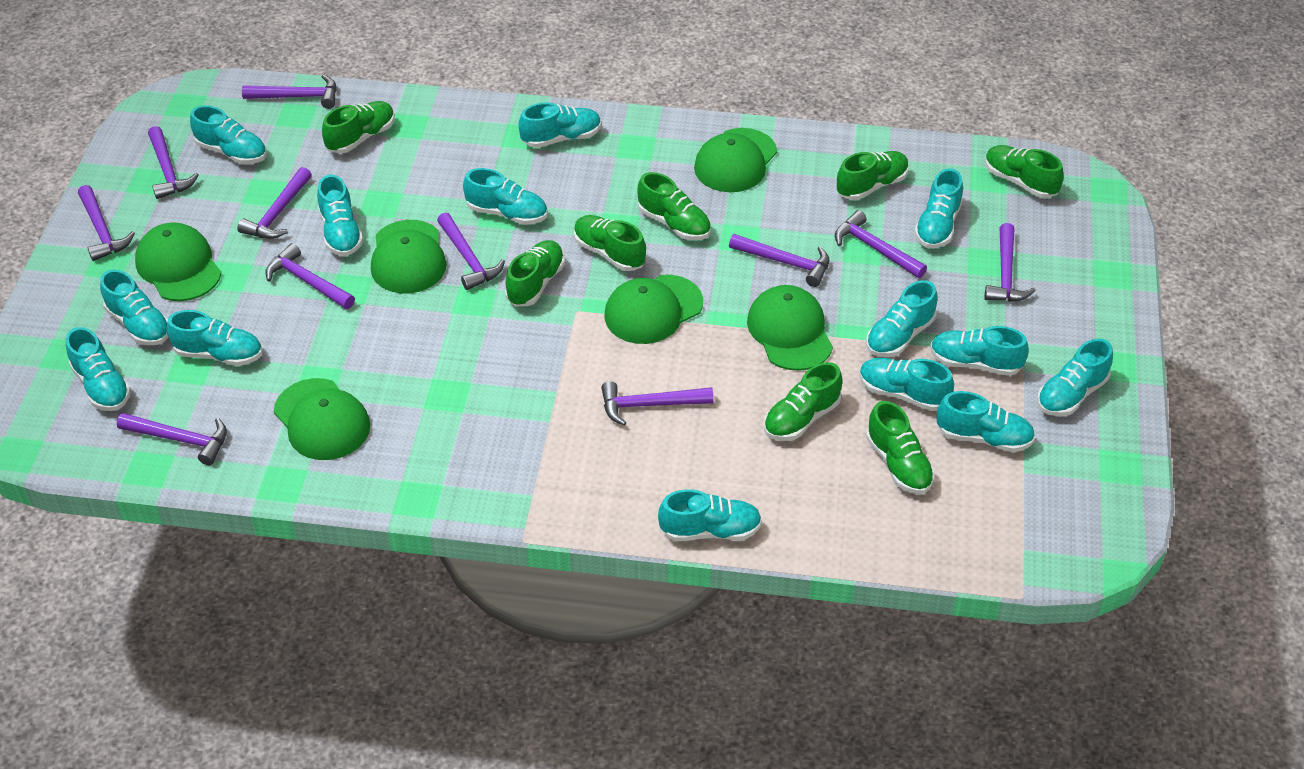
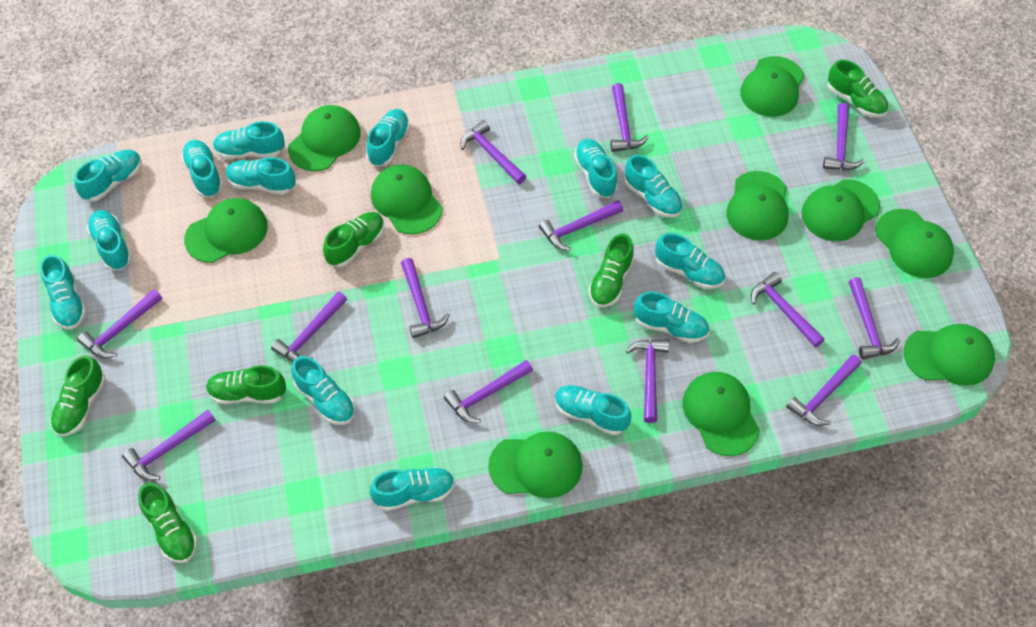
green cap: [135,222,222,301] [274,378,370,460] [371,220,447,293] [604,275,703,344] [694,128,777,192] [747,285,833,371] = 6 -> [184,198,268,263] [288,105,361,171] [371,164,442,234] [488,432,582,498] [683,372,760,456] [726,171,789,241] [740,56,804,117] [801,179,880,241] [875,209,954,278] [903,324,995,386] = 10
green shoe: [322,101,395,153] [505,240,565,306] [574,215,646,271] [638,172,711,240] [764,362,843,441] [836,151,909,200] [866,401,935,494] [985,145,1064,198] = 8 -> [50,355,106,436] [138,483,198,563] [206,365,286,404] [323,212,384,267] [588,233,634,308] [827,60,888,117] = 6
purple hammer: [78,185,135,261] [117,413,227,465] [148,126,199,199] [237,167,312,239] [242,75,337,109] [265,243,355,309] [437,212,505,290] [601,381,714,426] [729,234,829,287] [835,210,927,278] [984,223,1036,302] = 11 -> [77,289,162,358] [122,410,216,480] [271,292,347,362] [401,258,450,338] [444,360,533,423] [461,120,527,184] [539,200,623,251] [611,83,649,152] [626,339,669,423] [751,272,825,347] [786,355,862,426] [823,103,864,170] [849,277,900,359] = 13

